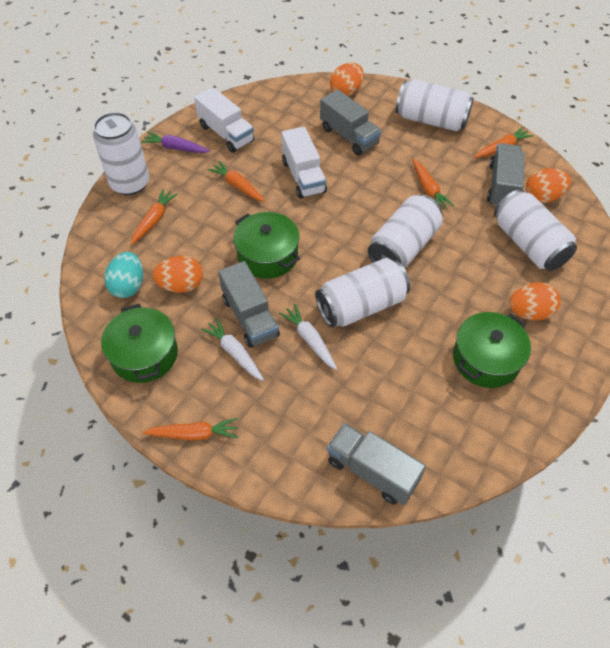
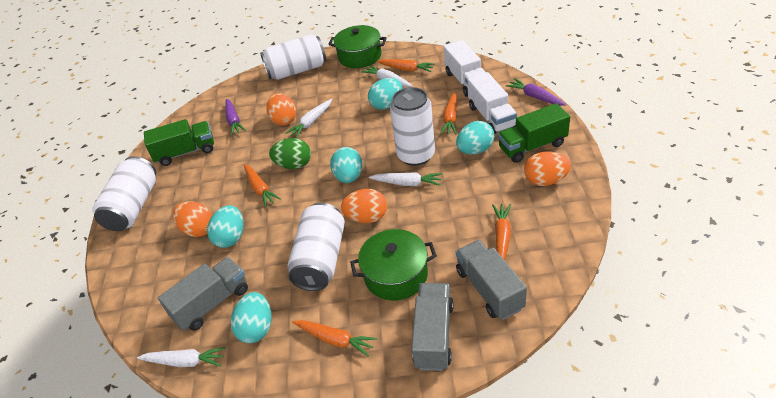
green egg: none = 0 -> [269,138,311,169] = 1
green pot: [101,304,178,383] [234,212,300,279] [453,312,531,388] = 3 -> [328,25,387,68] [350,229,437,300] = 2
green truck: none = 0 -> [144,119,214,166] [498,103,570,163] = 2
grey truck: [218,261,280,348] [320,90,382,155] [327,423,426,505] [487,143,525,206] = 4 -> [158,257,248,331] [411,283,453,371] [456,240,527,320] = 3
purple carrot: [141,132,210,153] = 1 -> [226,98,246,136] [506,78,566,106] = 2
turquoise egg: [105,252,143,298] = 1 -> [207,205,244,248] [231,292,272,343] [330,147,363,183] [368,78,402,110] [456,121,495,155] = 5
white can: [93,112,149,195] [315,258,410,327] [368,195,443,268] [396,79,474,131] [494,189,577,271] = 5 -> [92,156,156,231] [260,34,326,80] [288,203,345,291] [390,87,435,166] = 4
white carrot: [201,318,264,381] [279,304,337,370] = 2 -> [137,347,226,367] [285,99,332,138] [361,65,413,87] [369,172,442,186] = 4

